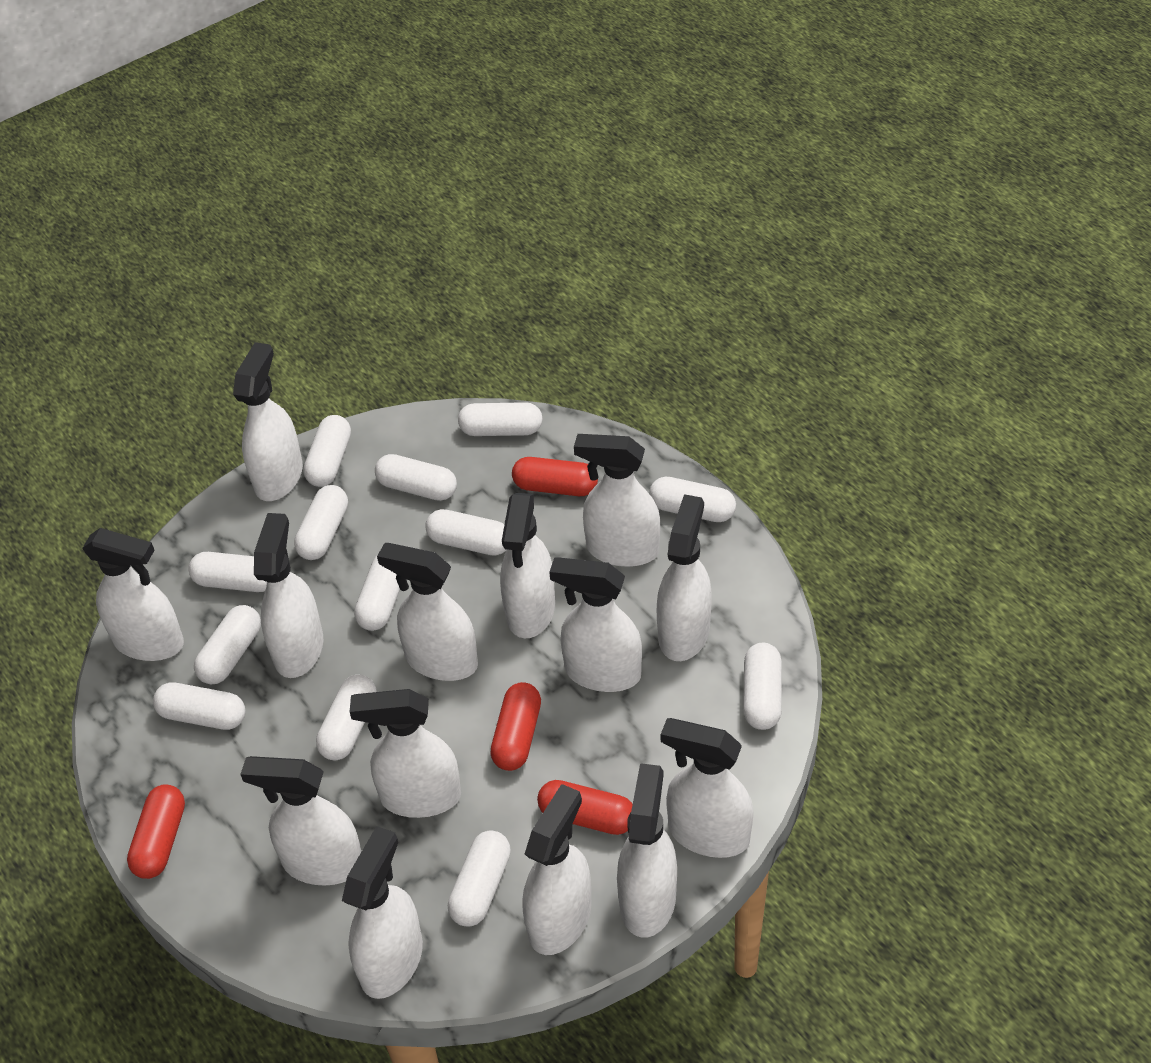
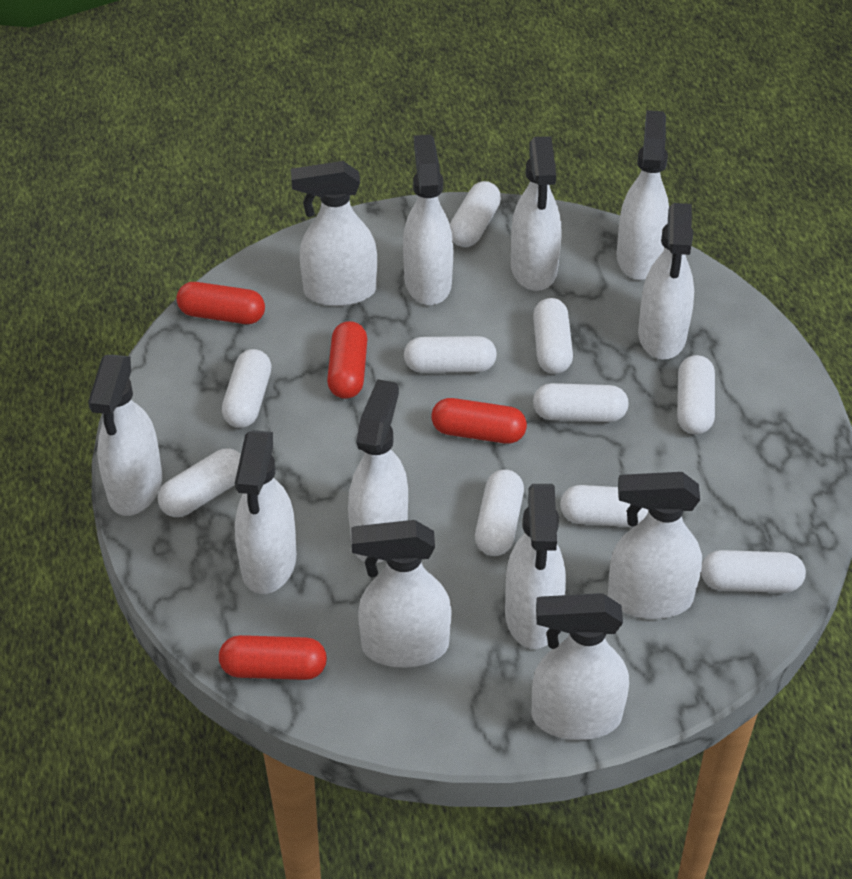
white capsule: [153,682,245,730] [188,552,267,592] [194,605,261,684] [294,485,348,560] [303,415,351,487] [316,674,377,760] [354,556,400,631] [375,454,457,501] [425,509,507,556] [448,830,511,927] [458,402,543,436] [649,477,736,522] [743,643,782,730] = 13 -> [158,448,241,517] [222,349,272,428] [404,336,497,373] [450,181,501,247] [475,469,524,556] [533,298,573,374] [533,383,629,422] [560,485,649,527] [677,355,715,435] [701,550,806,593] = 10
white spray bottle: [82,528,184,661] [233,342,303,501] [240,756,361,885] [254,513,323,678] [342,826,423,999] [350,689,461,818] [377,543,478,681] [500,493,555,638] [522,784,592,955] [549,557,642,692] [574,434,660,567] [617,763,677,938] [657,494,712,661] [661,718,754,858] = 14 -> [88,355,162,516] [235,430,297,594] [291,161,377,306] [348,379,408,563] [351,520,452,667] [403,134,453,305] [505,484,566,649] [511,136,561,291] [531,593,629,740] [608,472,702,619] [617,110,669,280] [638,203,694,359] = 12

